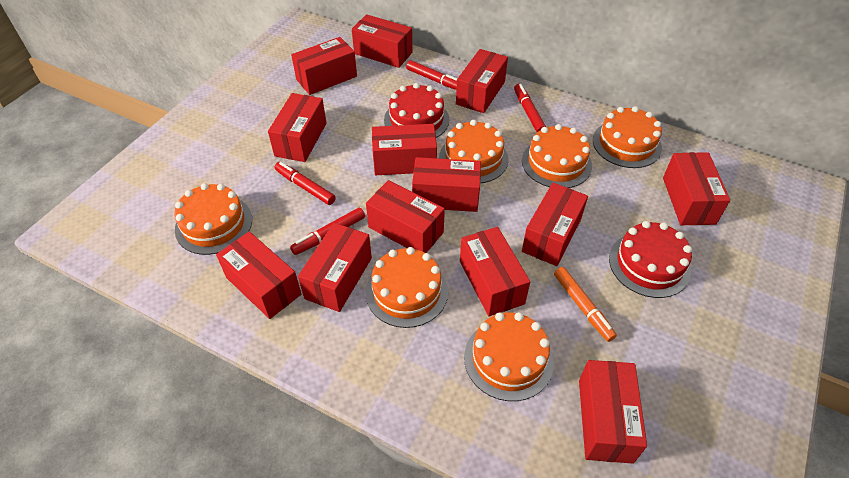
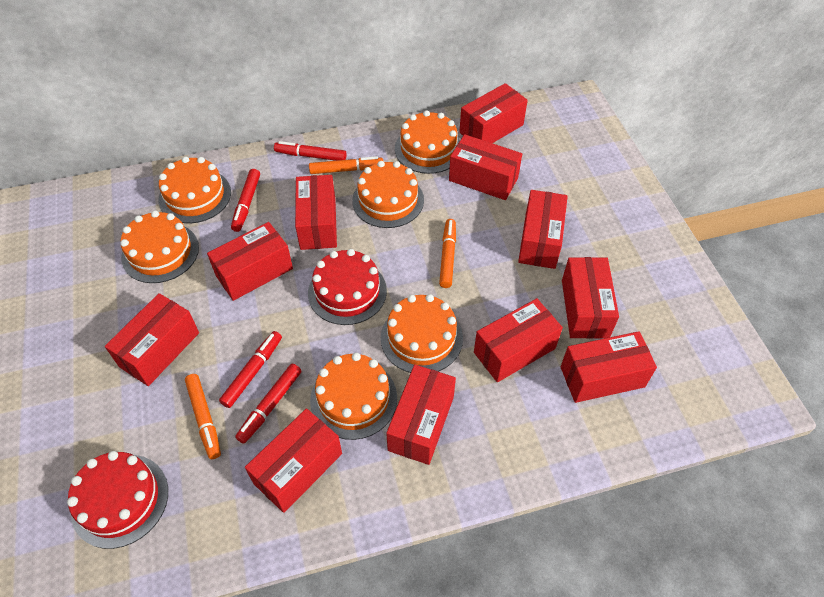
orange marker: [554,267,617,342] = 1 -> [185,374,221,459] [309,156,383,174] [439,219,456,288] = 3
red box: [216,231,301,319] [268,93,327,162] [291,37,357,95] [298,223,372,312] [352,14,413,68] [366,180,445,253] [372,124,437,175] [412,157,481,212] [456,49,508,113] [460,227,530,317] [522,183,588,266] [579,360,647,464] [663,152,730,225] = 13 -> [105,293,199,386] [207,222,293,301] [245,409,342,513] [295,175,337,250] [386,365,456,465] [449,134,522,200] [459,83,528,143] [474,298,563,382] [518,190,568,269] [561,331,657,403] [562,257,619,339] = 11

